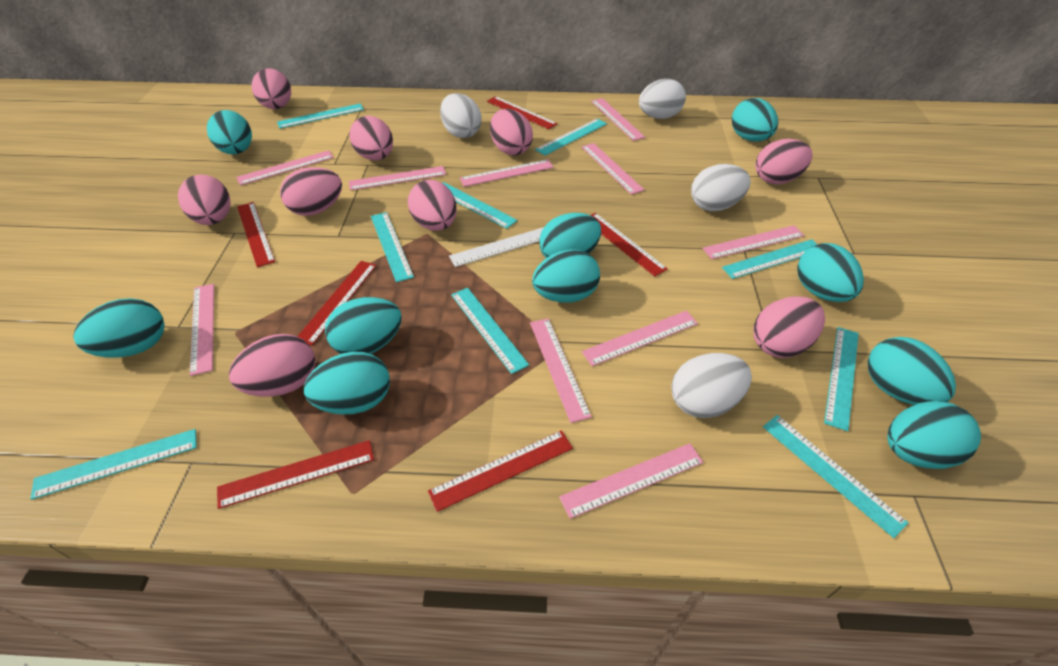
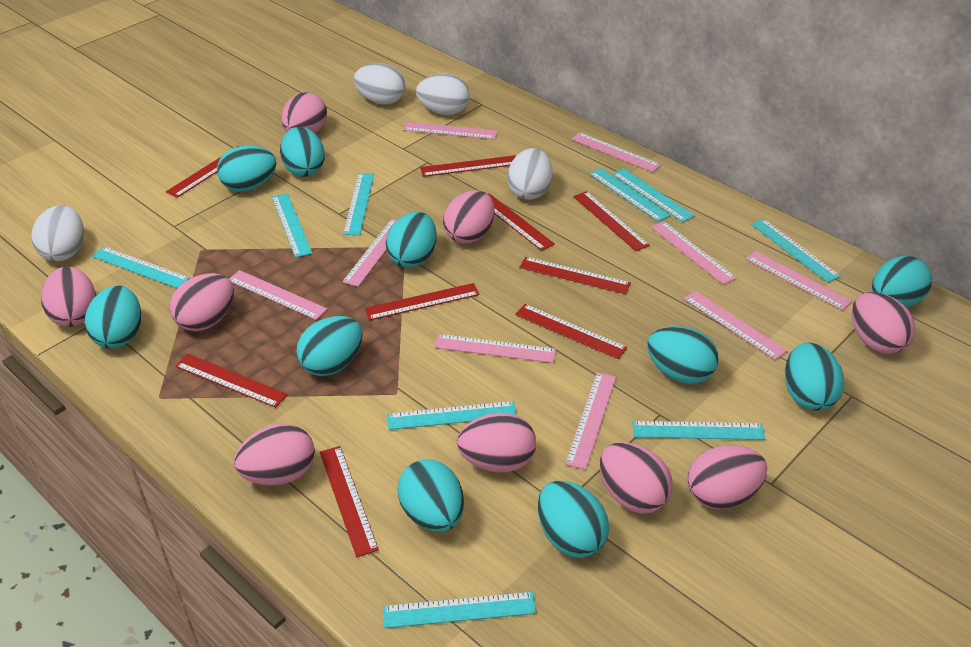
pink ruler: [190,284,214,376] [236,150,334,185] [349,166,446,191] [460,159,554,187] [530,318,592,423] [559,443,703,519] [582,143,644,195] [582,311,698,366] [591,98,645,141] [703,225,805,259] = 10 -> [229,270,328,320] [342,219,397,287] [403,122,498,140] [434,334,556,363] [565,372,616,470] [571,132,661,172] [651,221,737,285] [683,290,787,360] [746,251,852,311] = 9
red ruler: [217,440,374,509] [237,202,275,268] [297,261,377,346] [428,430,573,512] [487,96,558,129] [590,213,668,277] = 6 -> [166,146,239,198] [175,354,288,408] [320,446,379,557] [365,283,480,321] [420,155,516,177] [488,193,555,251] [515,304,627,359] [519,257,631,294] [573,191,650,251] = 9
white ruler: [449,227,544,267] = 1 -> none = 0

